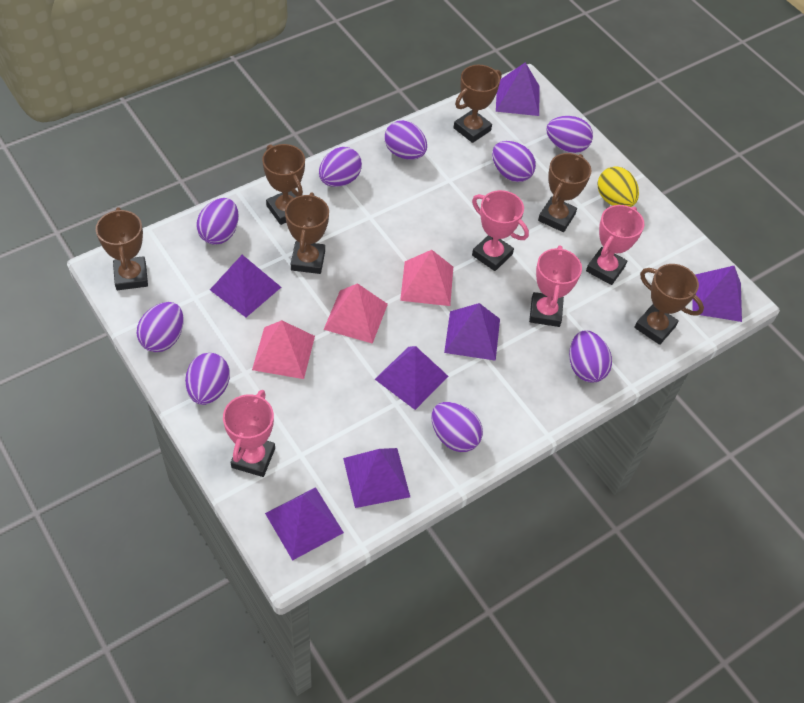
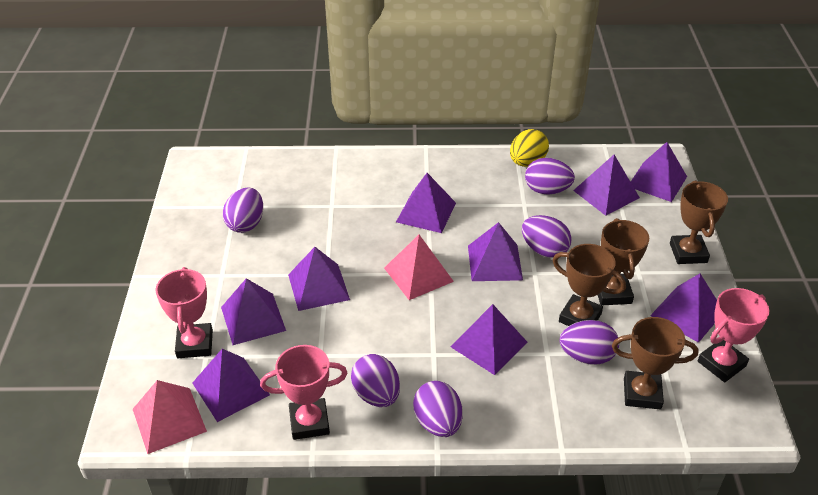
brown trophy: [96,207,148,290] [262,144,305,225] [285,193,329,274] [454,65,502,143] [538,153,591,232] [634,264,704,345] = 6 -> [553,244,626,326] [598,218,649,305] [612,317,699,410] [670,180,728,264] = 4
pink pyramid: [252,320,315,379] [324,283,388,344] [400,250,453,306] = 3 -> [133,380,207,454] [384,235,454,300] = 2
pink trophy: [223,390,275,477] [472,190,529,271] [529,246,582,327] [586,205,645,285] = 4 -> [156,267,213,358] [260,345,348,440] [698,288,769,382] = 3
purple egg: [137,302,184,352] [185,353,230,405] [197,198,239,245] [319,147,362,187] [385,120,427,160] [431,402,483,452] [492,141,536,182] [546,116,593,153] [569,330,612,382] = 9 -> [223,188,263,233] [351,354,400,407] [413,381,463,437] [522,215,572,258] [525,158,575,195] [560,320,619,365] = 6
purple pyramid: [210,255,281,317] [265,487,344,561] [343,448,410,508] [375,346,448,410] [444,303,500,361] [496,62,540,116] [692,266,742,322] = 7 -> [192,349,270,422] [221,278,286,345] [288,247,350,311] [396,173,456,233] [451,304,527,375] [468,222,523,281] [573,155,640,216] [631,142,687,202] [650,273,717,343] = 9

